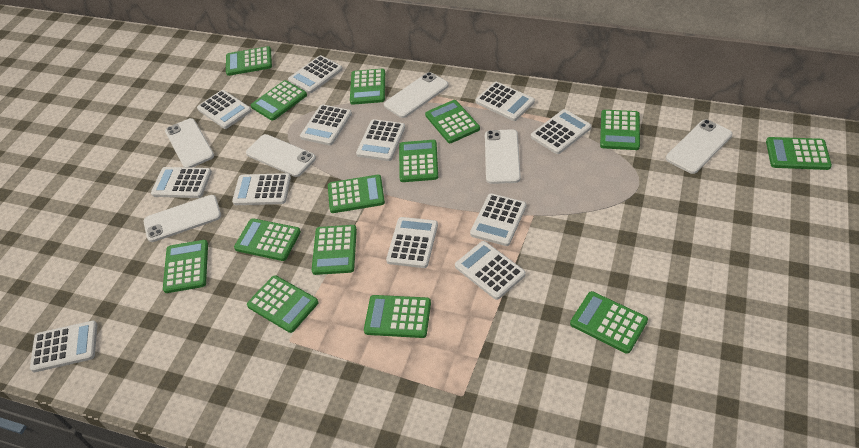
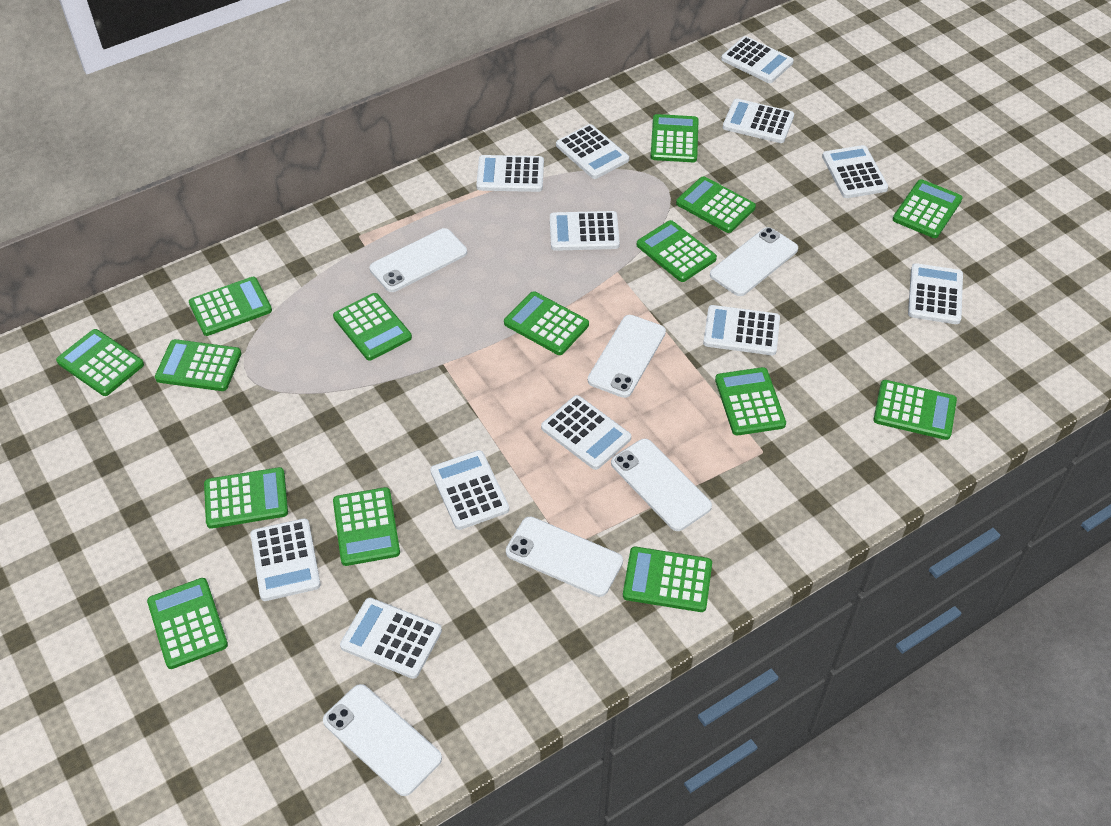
green calculator: [163,240,208,293] [226,46,272,76] [234,218,301,261] [247,275,318,333] [251,80,307,121] [312,225,357,275] [328,175,385,213] [350,69,385,105] [364,295,431,338] [399,140,438,182] [425,100,480,143] [570,291,648,354] [600,110,640,150] [766,137,832,170] = 14 -> [56,329,144,396] [147,578,228,669] [155,339,241,391] [189,277,272,336] [204,467,288,529] [333,293,412,361] [333,487,400,566] [504,291,589,355] [623,547,712,612] [637,220,717,282] [650,114,699,162] [676,176,756,233] [715,367,786,435] [873,380,957,440] [893,179,963,238] = 15

